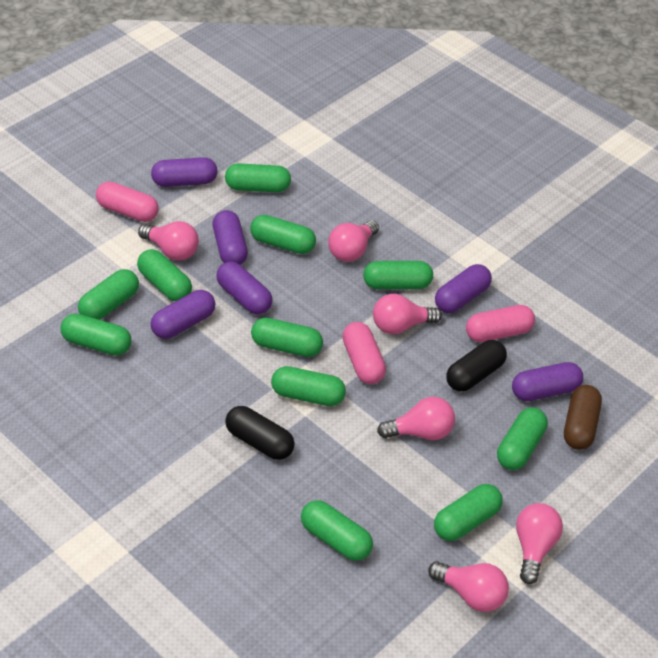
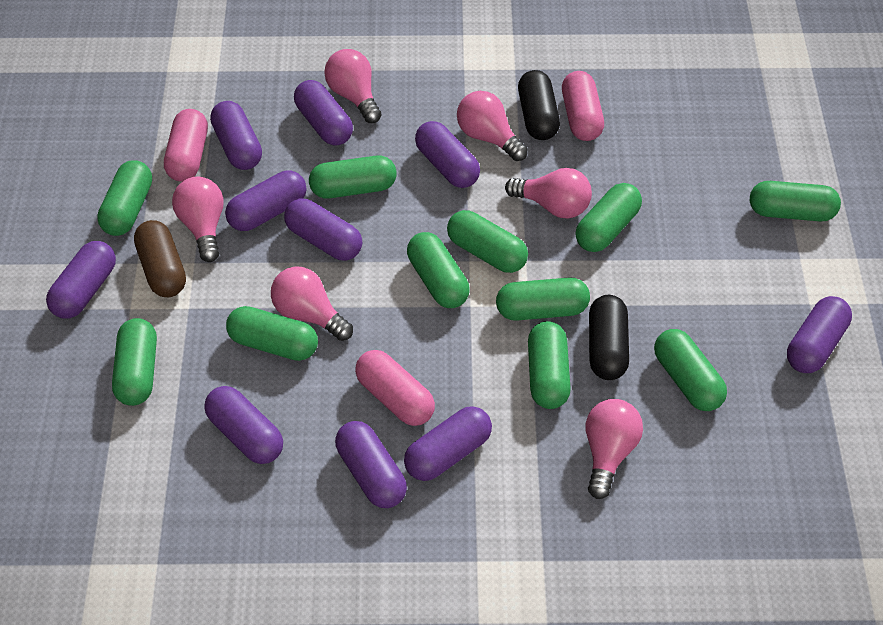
purple capsule: [151,157,218,187] [151,290,215,339] [213,210,248,265] [216,262,273,314] [435,264,492,313] [512,362,583,401] = 6 -> [46,241,116,319] [204,386,283,464] [210,101,262,170] [225,170,307,231] [284,199,362,260] [294,80,353,145] [335,421,407,508] [404,406,492,481] [415,121,480,188] [787,296,852,373] = 10

